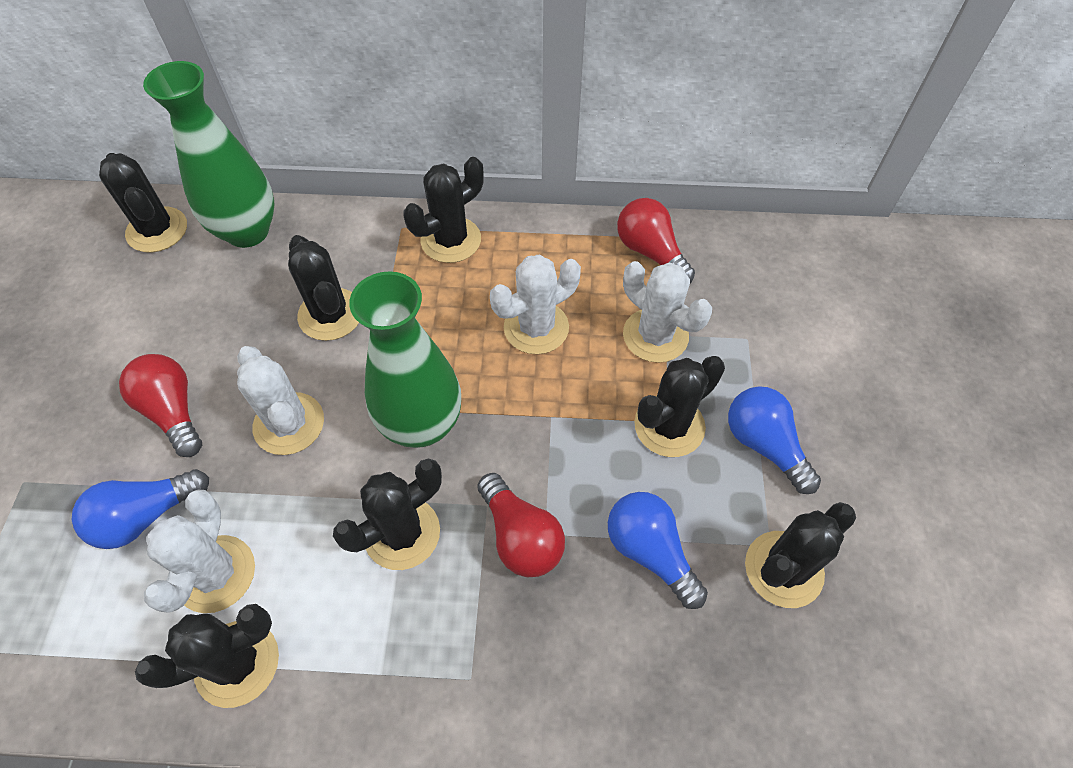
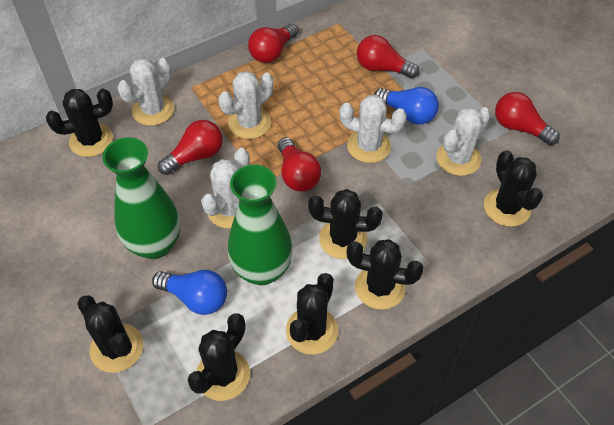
blue light bulb: [72,469,209,549] [608,492,708,609] [728,386,821,494] = 3 -> [152,270,227,315] [374,87,439,125] = 2
red light bulb: [119,354,202,457] [478,473,565,577] [617,198,695,284] = 3 -> [158,120,223,175] [248,24,298,63] [278,137,321,192] [357,35,420,79] [495,92,560,145] = 5
white cactus: [144,490,255,613] [237,346,324,455] [490,254,581,354] [623,261,712,363] = 4 -> [117,58,174,126] [201,148,250,229] [218,71,273,139] [339,95,407,163] [436,107,491,176] = 5

